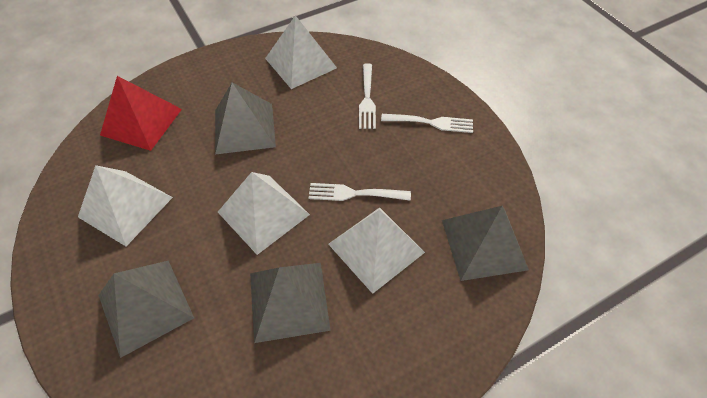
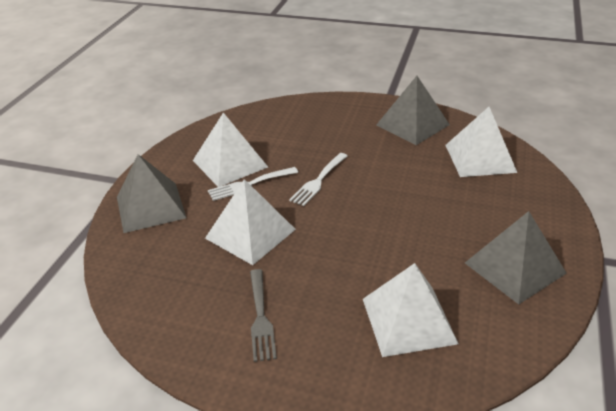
grey fork: none = 0 -> [250,269,277,362] = 1
grey pyramid: [98,261,194,358] [215,82,276,155] [250,263,331,343] [442,206,529,281] = 4 -> [117,154,186,233] [376,76,450,145] [465,211,566,304] = 3
red pyramid: [100,76,182,151] = 1 -> none = 0
white fork: [309,183,411,201] [359,63,376,129] [381,114,473,133] = 3 -> [208,167,298,201] [289,153,348,206] = 2

